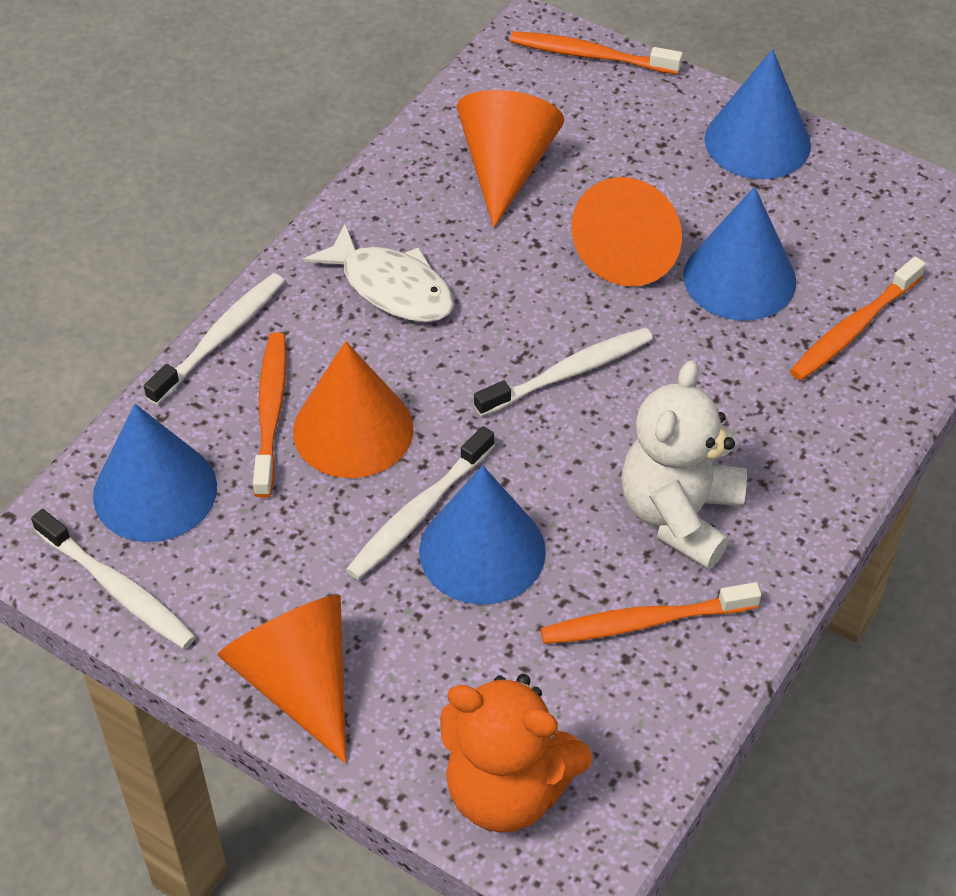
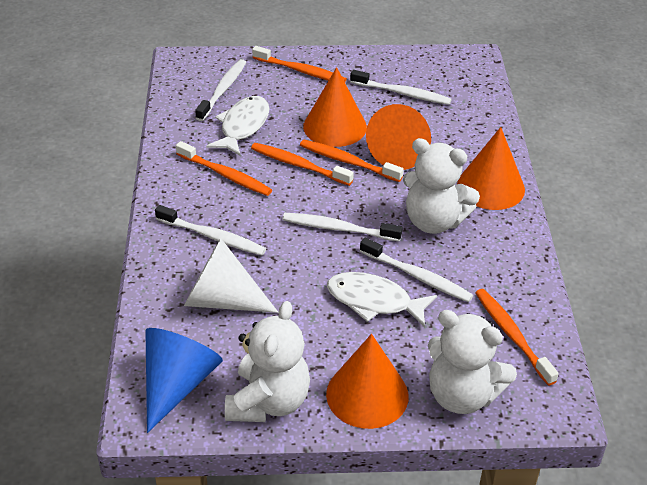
blue cone: [93,404,217,542] [419,465,546,605] [683,187,796,321] [704,49,811,179] = 4 -> [145,328,223,433] = 1
orange teddy bear: [440,674,592,833] = 1 -> none = 0
orange toothbrush: [253,332,287,498] [510,31,683,74] [540,582,761,644] [790,256,926,381] = 4 -> [176,141,272,196] [251,143,354,186] [252,46,347,82] [300,140,404,182] [475,289,559,386] = 5
white cone: none = 0 -> [184,238,278,313] = 1
white fish: [303,224,454,322] = 1 -> [206,96,269,156] [327,272,437,327] = 2
white teddy bear: [622,360,747,570] = 1 -> [225,301,310,422] [403,138,480,234] [428,310,517,414] = 3
white toothbrush: [31,509,196,649] [144,273,284,405] [346,426,495,580] [474,328,653,417] = 4 -> [155,205,266,255] [195,59,246,121] [282,213,402,242] [350,70,452,105] [360,238,473,302] = 5

